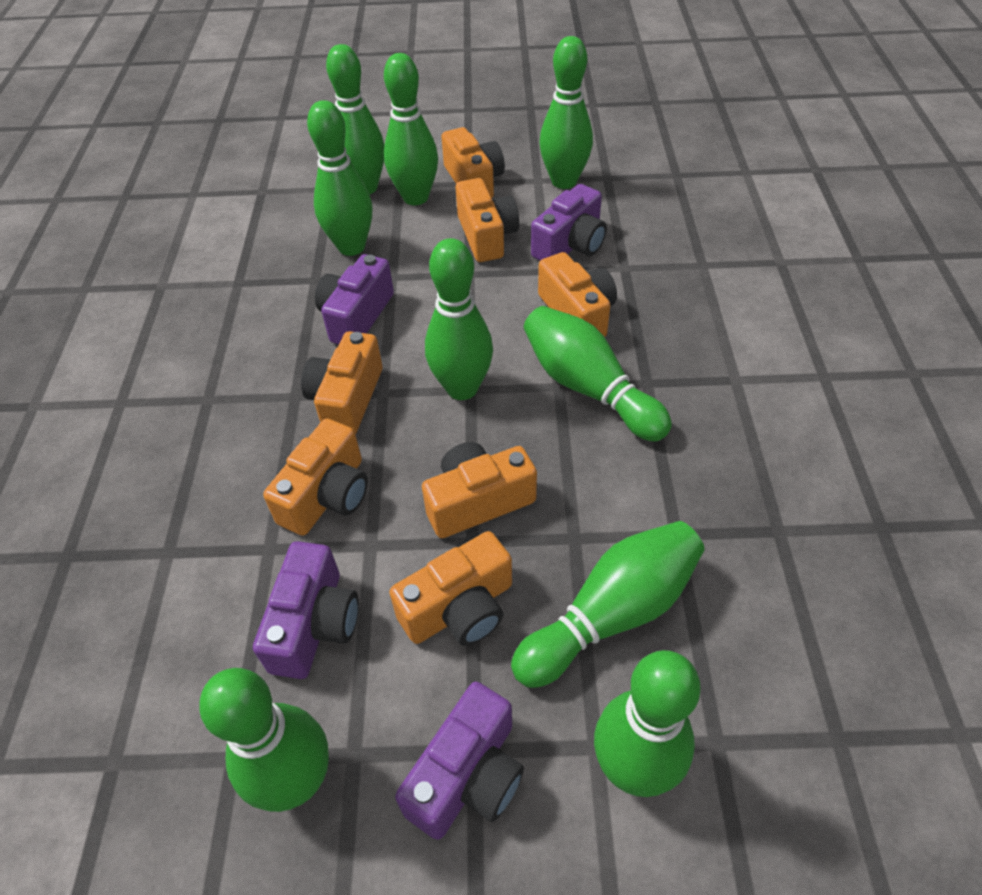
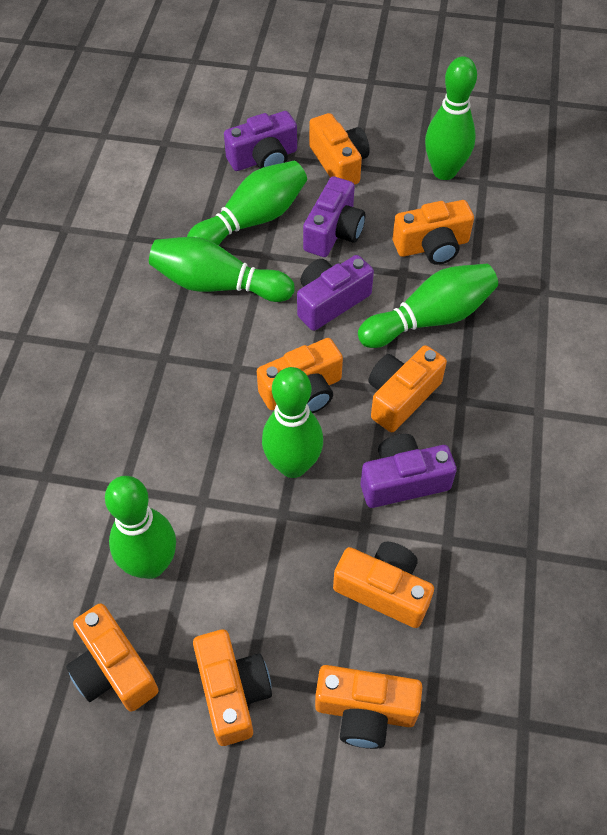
green bowling pin: [199,668,329,812] [307,100,372,256] [326,44,384,194] [384,53,438,205] [425,238,493,400] [511,521,705,688] [524,306,672,442] [539,36,593,189] [594,650,701,797] = 9 -> [105,476,176,579] [149,237,295,302] [187,161,307,245] [262,367,323,478] [358,264,498,348] [425,56,477,180] = 6
orange camera: [263,419,368,536] [301,331,383,434] [389,531,512,646] [422,442,537,538] [441,127,505,198] [456,178,519,262] [538,252,617,337] = 7 -> [66,603,159,712] [193,629,272,746] [257,338,343,413] [309,113,370,185] [315,665,422,749] [333,542,434,628] [368,345,447,432] [393,200,474,265] = 8

